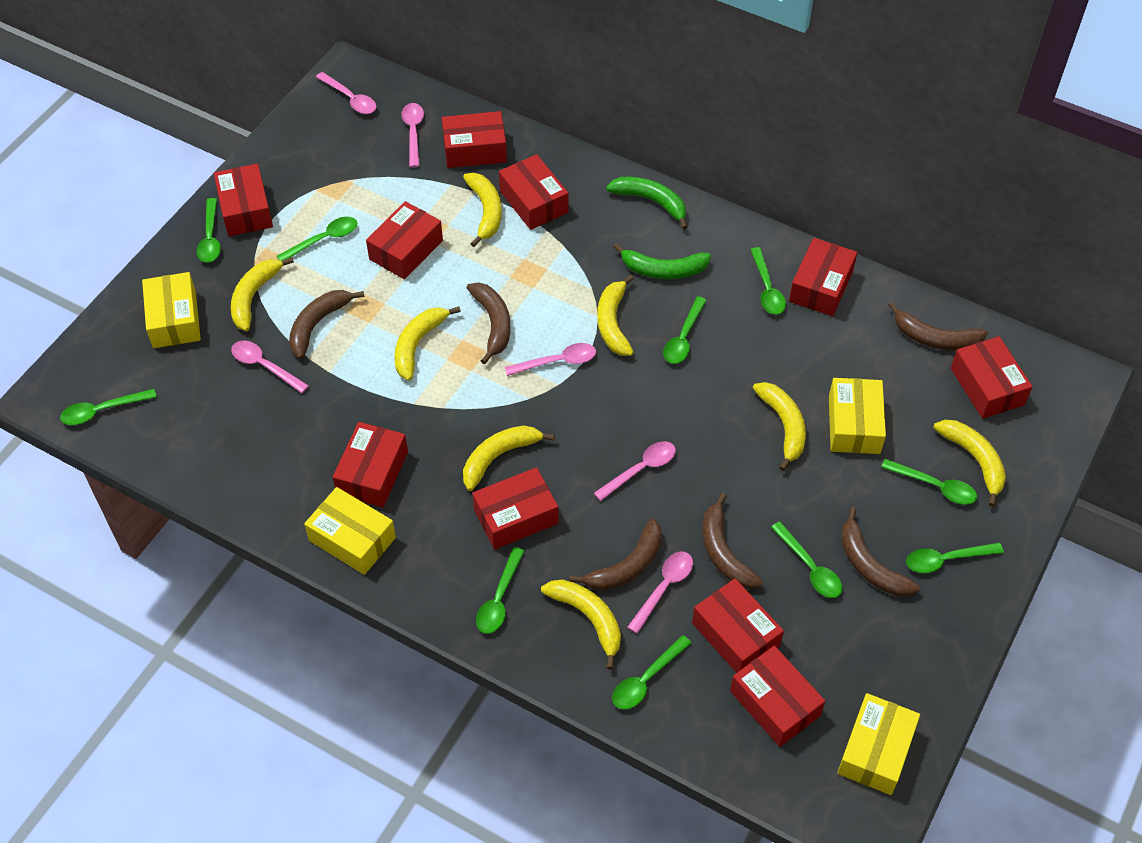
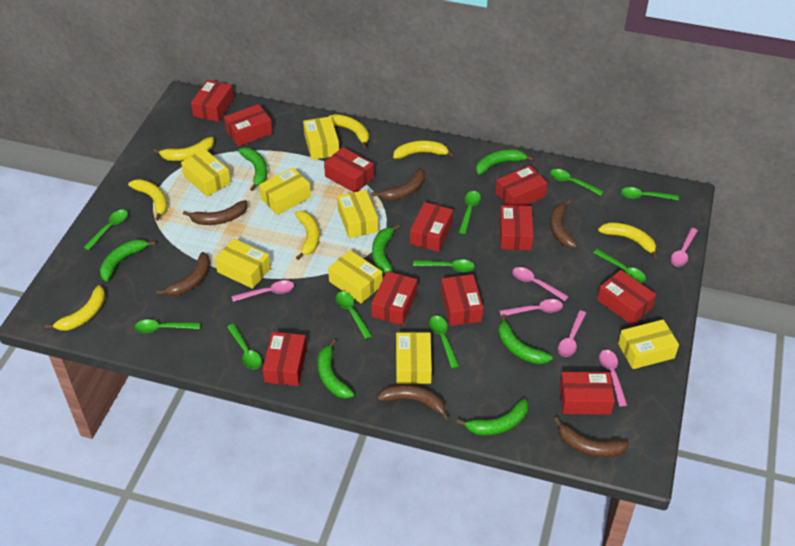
green banana: [606,177,688,230] [613,243,711,279] = 2 -> [100,239,156,282] [238,148,267,191] [318,339,354,399] [372,224,400,274] [457,398,528,435] [476,149,534,175] [498,314,553,364] = 7
red box: [214,164,273,236] [332,422,408,507] [366,201,443,279] [442,111,507,168] [472,467,558,550] [499,154,569,230] [692,579,784,673] [730,646,825,747] [789,238,857,316] [951,336,1033,419] = 10 -> [191,80,234,122] [224,104,273,146] [263,332,307,386] [324,147,374,192] [371,271,417,325] [410,202,453,252] [441,274,483,326] [495,165,547,206] [499,205,534,250] [559,372,615,415] [597,270,656,325] = 11
yellow banana: [231,257,294,331] [394,306,461,381] [463,173,502,247] [463,425,555,491] [541,580,621,670] [597,275,634,356] [753,382,806,471] [934,420,1006,507] = 8 -> [45,285,105,331] [128,179,167,221] [153,137,214,161] [295,211,319,260] [328,114,369,149] [393,141,455,159] [598,222,658,259] = 7
yellow box: [142,272,201,348] [304,487,396,575] [829,378,886,454] [837,693,920,795] = 4 -> [181,149,231,197] [215,239,271,289] [259,168,311,215] [303,116,339,160] [328,250,383,303] [337,190,378,238] [396,332,432,384] [618,319,679,369] = 8

